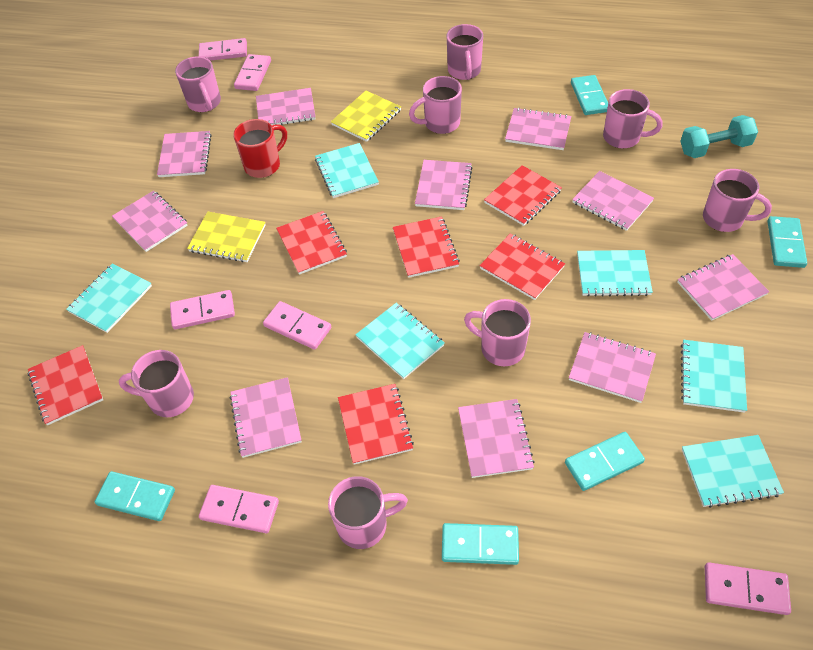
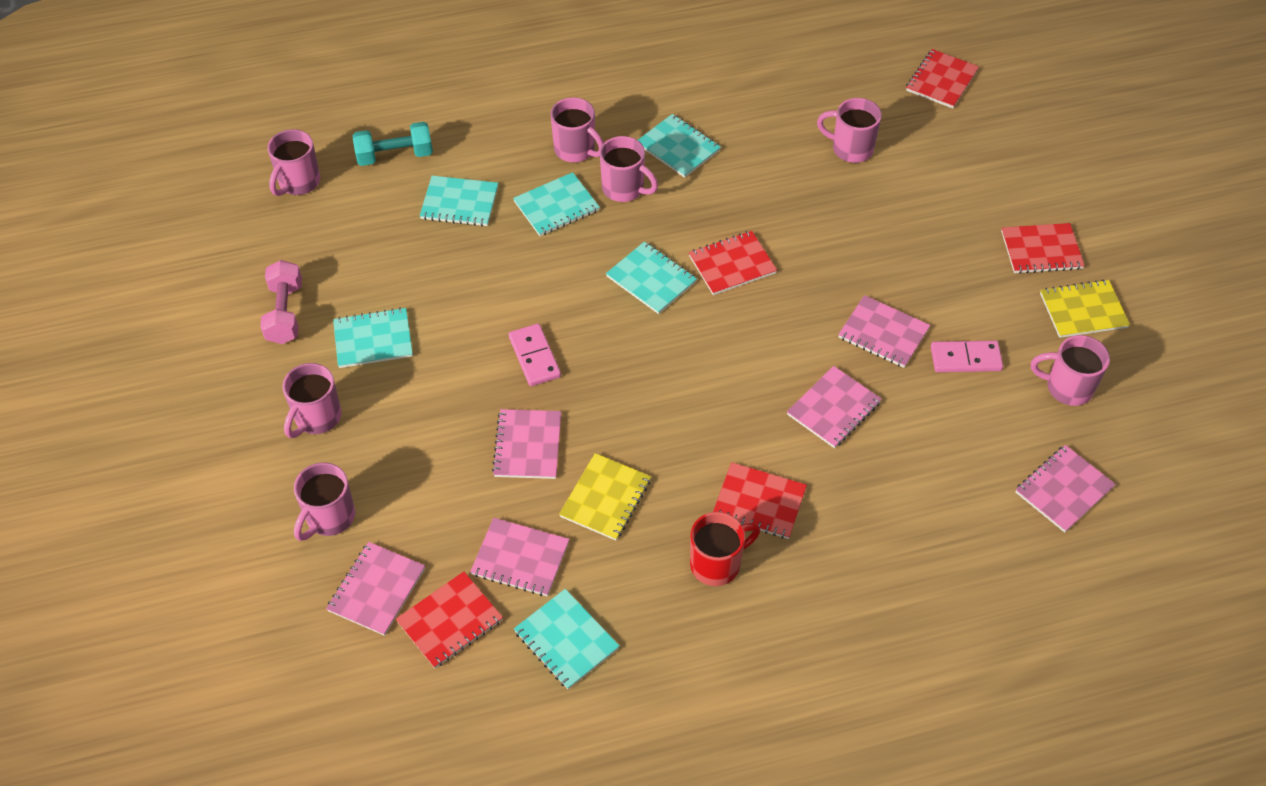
pink domino: [170,290,235,329] [199,38,247,61] [199,485,279,533] [234,54,271,91] [263,301,331,350] [705,562,791,615] = 6 -> [509,324,561,386] [931,341,1003,372] = 2
pink dumbbell: none = 0 -> [260,260,302,344] = 1
pink mug: [119,350,194,417] [175,56,221,112] [328,476,408,549] [409,76,462,134] [447,24,483,80] [464,299,531,366] [603,89,662,149] [703,169,772,232] = 8 -> [267,129,320,196] [282,363,342,438] [294,462,355,541] [550,97,604,162] [600,136,658,202] [817,98,882,163] [1031,335,1110,406] = 7
pink notebook: [112,191,188,252] [157,131,212,177] [230,377,302,458] [256,88,316,125] [415,160,472,210] [458,399,535,478] [505,108,571,150] [569,332,656,403] [572,171,654,231] [677,254,769,321] = 10 -> [326,542,425,636] [470,518,569,596] [492,409,561,479] [787,366,882,448] [838,295,930,368] [1015,445,1116,533] = 6
red notebook: [27,345,103,425] [276,211,347,275] [338,384,414,465] [393,216,460,278] [479,233,565,300] [484,165,562,226] = 6 -> [396,571,503,668] [689,231,777,295] [713,462,807,539] [906,49,979,108] [1001,223,1085,274] = 5
turquoise domino: [95,471,175,521] [442,523,519,565] [565,432,645,491] [571,75,608,115] [767,216,807,268] = 5 -> none = 0

